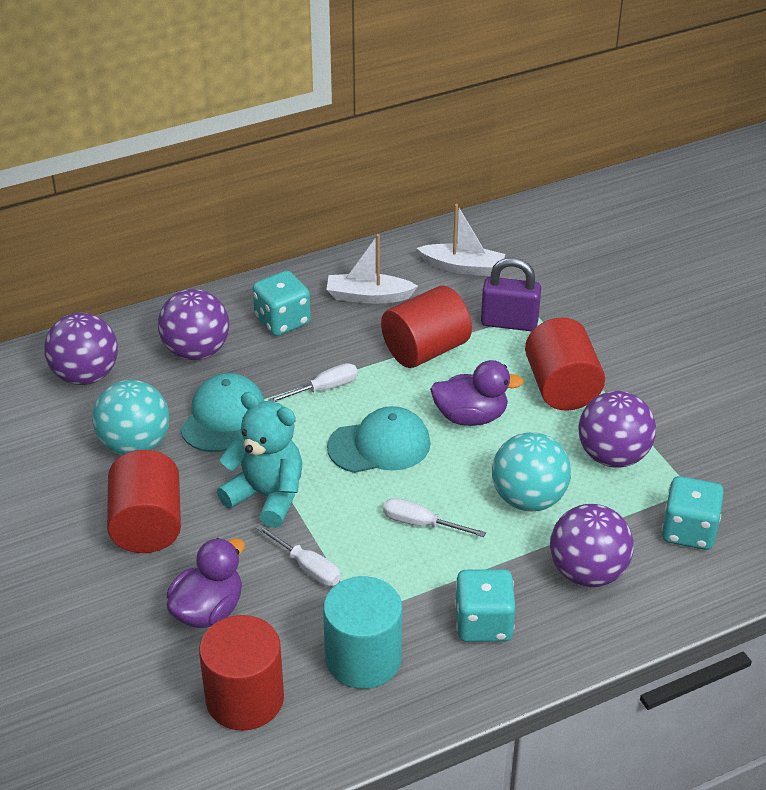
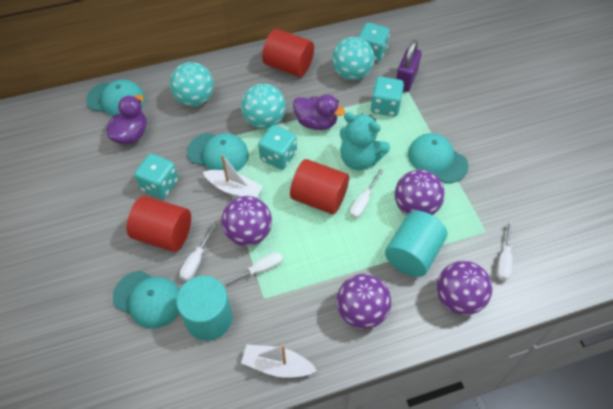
red cylinder: [107,450,181,553] [199,615,284,731] [381,286,472,368] [525,317,605,411] = 4 -> [127,196,191,252] [262,29,314,77] [290,159,349,214] = 3
turquoise ball: [92,380,169,455] [492,432,571,511] = 2 -> [170,62,214,106] [241,84,286,129] [332,37,374,80] = 3
turquoise cap: [180,373,264,452] [327,406,431,473] = 2 -> [86,79,145,116] [113,271,180,329] [187,133,249,172] [408,133,469,183] = 4
turquoise cylinder: [323,576,402,689] = 1 -> [176,276,232,341] [385,211,447,277] = 2
turquoise dice: [252,271,311,336] [455,569,516,642] [661,476,724,550] = 3 -> [134,154,179,199] [258,125,297,170] [358,23,390,62] [370,77,404,117] = 4
white screwdriver: [256,524,341,586] [268,363,358,402] [383,498,486,537] = 3 -> [180,223,217,281] [222,252,283,287] [349,169,383,219] [496,221,512,281] = 4

